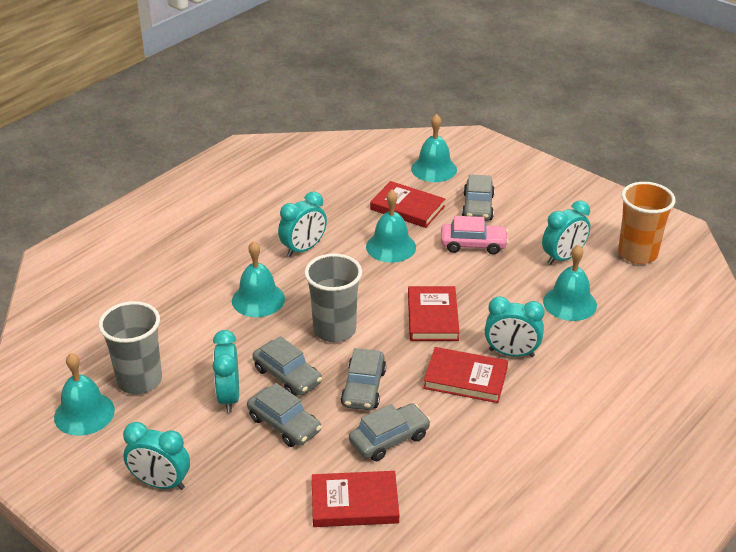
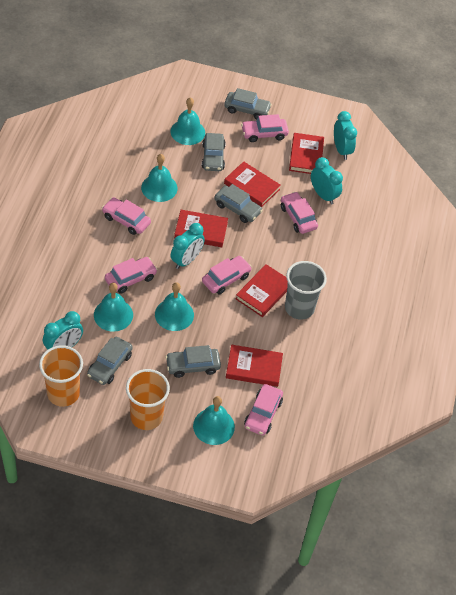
grey cup: [99,301,162,394] [304,253,362,342] = 2 -> [285,261,327,320] = 1
orange cup: [618,182,675,264] = 1 -> [39,345,83,407] [126,369,170,430] = 2
pink car: [441,216,509,255] = 1 -> [102,197,151,235] [105,257,157,294] [202,256,252,294] [241,114,289,142] [244,384,283,435] [281,192,318,234] = 6
red book: [312,471,399,527] [370,181,445,228] [408,286,460,341] [423,347,508,403] = 4 -> [174,210,228,247] [224,161,281,207] [226,345,283,387] [236,264,288,317] [289,133,324,174] = 5
turquoise clock: [123,422,190,490] [213,330,239,413] [278,191,327,257] [485,296,545,357] [542,201,590,265] = 5 -> [43,311,83,350] [171,223,205,269] [311,157,343,204] [334,111,357,160] = 4

